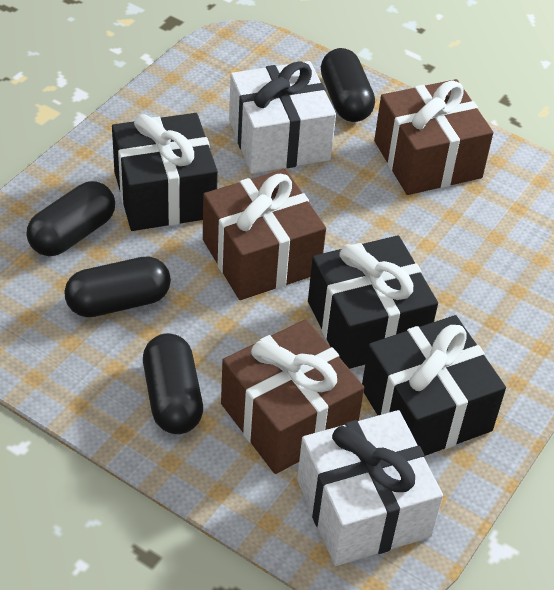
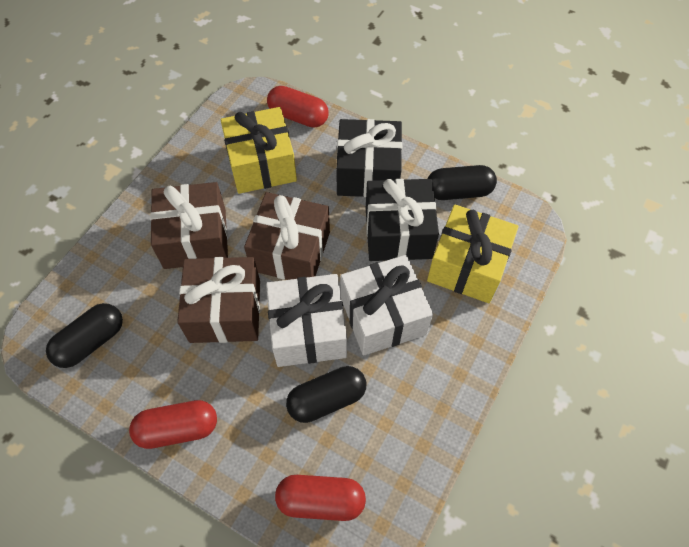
black capsule: [27,181,115,256] [64,256,171,317] [143,333,203,434] [321,48,375,122] = 4 -> [46,303,123,368] [286,366,366,423] [428,165,497,200] = 3
black gift: [112,113,218,231] [308,235,438,369] [362,315,506,456] = 3 -> [336,119,402,197] [366,179,439,261] = 2
red capsule: none = 0 -> [129,400,217,449] [267,86,329,128] [275,475,366,521] = 3
yellow gift: none = 0 -> [221,107,297,194] [427,204,519,303] = 2

